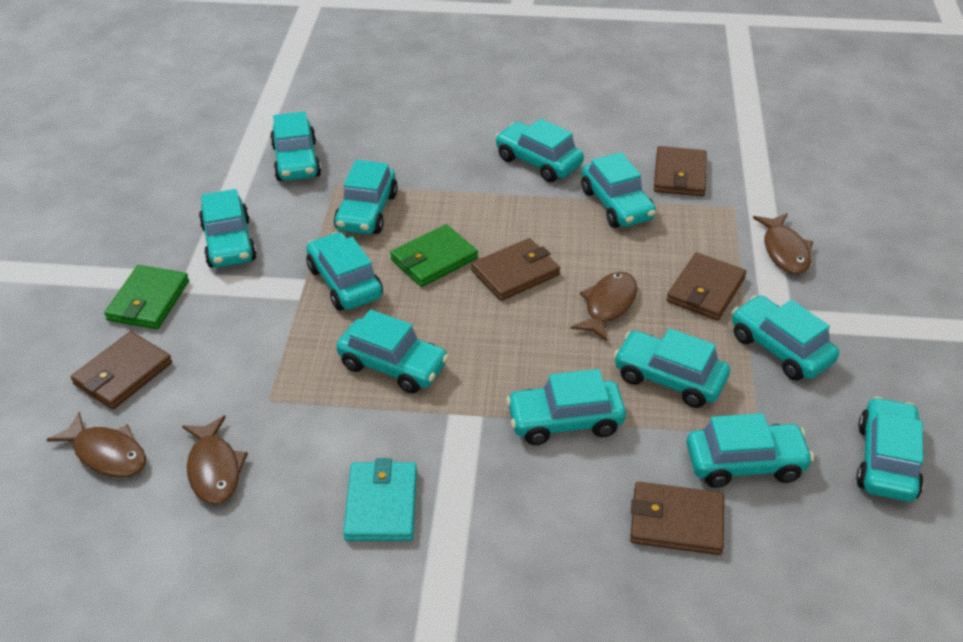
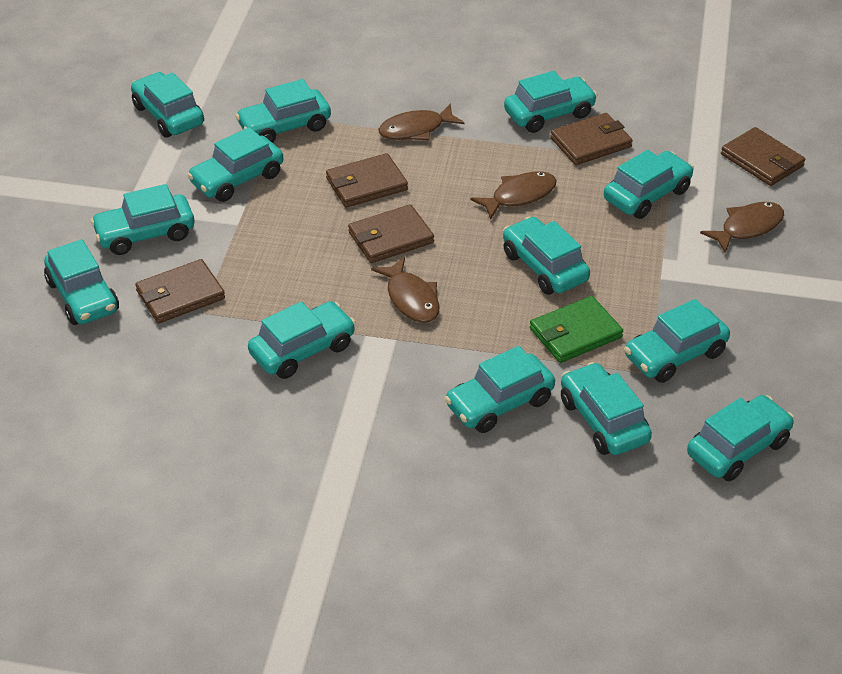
green wallet: [104,265,189,329] [390,224,478,287] = 2 -> [530,296,623,363] = 1
turquoise car: [199,189,257,268] [270,111,321,181] [306,232,383,311] [334,160,398,234] [336,309,449,394] [495,119,584,182] [506,369,626,445] [581,152,656,228] [613,328,730,408] [686,413,814,488] [732,295,839,381] [856,396,924,502] = 12 -> [44,239,119,325] [91,184,194,255] [131,72,204,137] [187,127,283,202] [235,79,331,143] [248,301,356,379] [444,346,555,433] [503,216,590,295] [504,71,598,133] [561,362,652,455] [604,150,694,219] [624,299,730,383] [687,395,794,481] = 13
turquoise wallet: [343,458,417,541] = 1 -> none = 0

